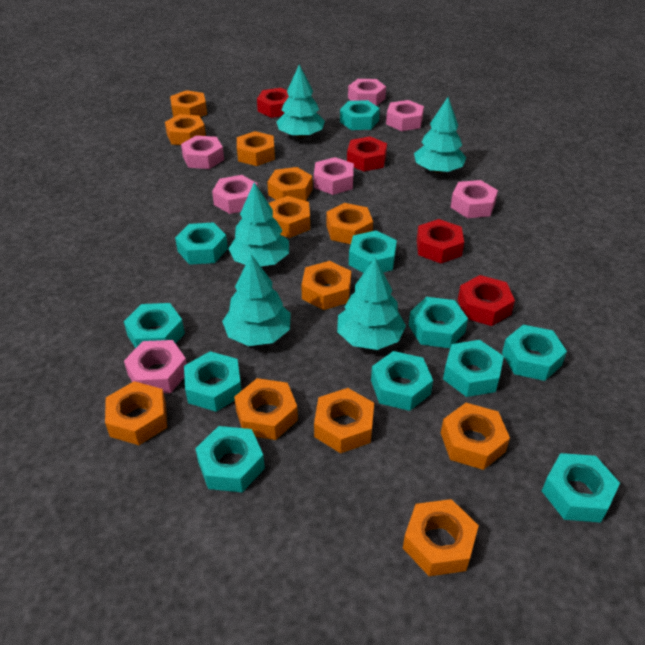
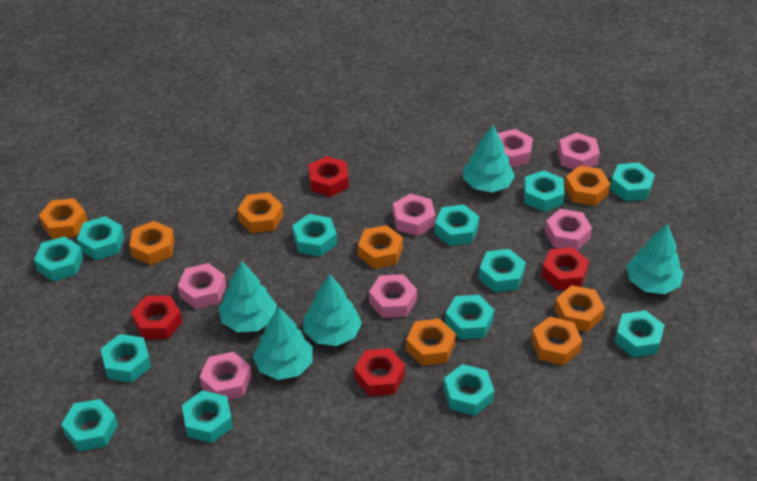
orange nut: [105,381,167,445] [165,114,206,145] [170,90,207,117] [234,378,298,440] [237,131,275,166] [267,167,312,201] [269,196,310,238] [301,261,351,310] [314,388,374,453] [326,203,373,244] [403,499,479,576] [441,403,510,470] = 12 -> [39,198,88,239] [130,221,174,265] [237,193,283,233] [358,225,403,269] [406,319,456,366] [531,317,582,365] [554,285,605,332] [564,166,610,206] = 8
turquoise nut: [124,303,185,348] [175,222,228,265] [184,351,242,412] [195,426,265,492] [340,100,380,130] [349,230,397,273] [371,351,433,411] [409,297,468,348] [443,340,504,397] [502,325,567,381] [542,453,620,523] = 11 -> [34,236,84,281] [61,399,118,451] [77,216,124,260] [101,334,151,382] [182,390,233,443] [292,214,337,257] [434,204,479,246] [443,364,494,416] [445,295,494,340] [479,249,526,292] [524,170,565,212] [610,163,655,201] [614,310,665,357] = 13

